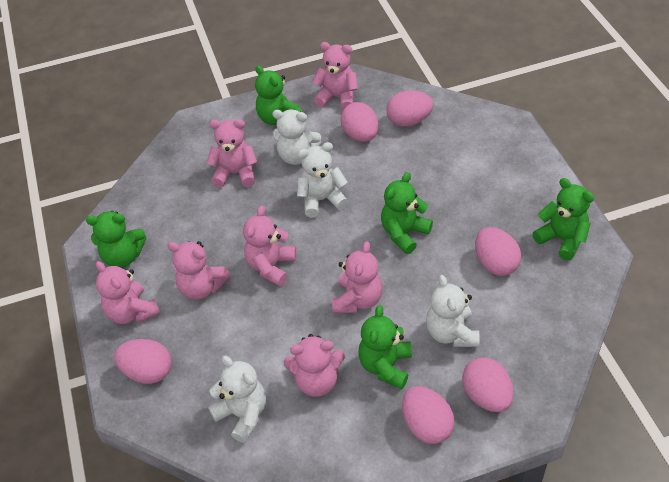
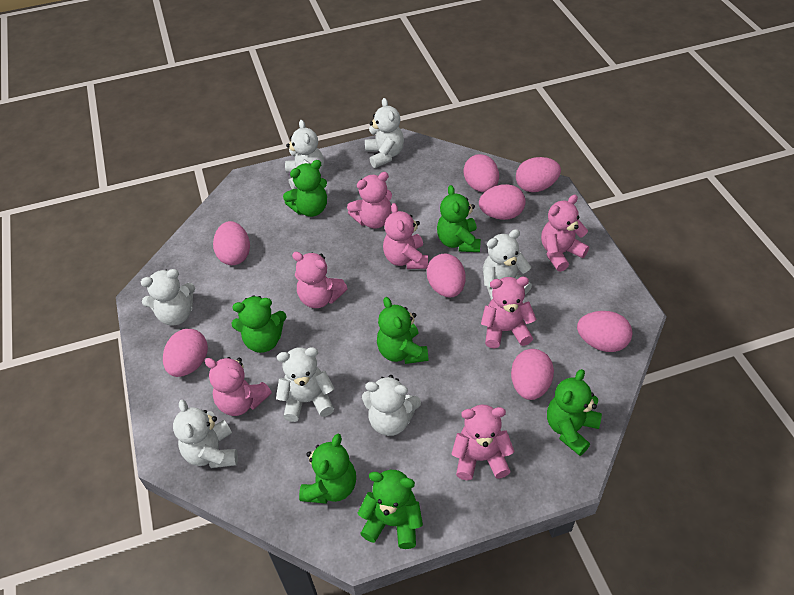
green teddy bear: [86,211,146,267] [255,65,302,125] [358,305,412,389] [381,172,433,254] [532,178,594,261] = 5 -> [231,295,287,353] [283,160,327,217] [299,434,356,504] [358,470,423,549] [377,297,428,364] [437,185,481,252] [547,369,602,456] = 7
pink egg: [114,339,172,384] [341,102,379,142] [386,90,433,127] [402,386,455,444] [462,357,514,412] [475,227,522,276] = 6 -> [163,329,208,377] [213,221,250,265] [427,253,466,297] [464,154,499,192] [479,184,526,220] [511,349,554,400] [516,157,561,192] [577,311,632,352] = 8
white teddy bear: [208,356,266,443] [272,109,321,165] [297,142,348,218] [426,275,480,347] = 4 -> [141,269,195,325] [173,399,238,468] [276,347,335,422] [285,120,324,189] [362,375,421,436] [365,98,404,168] [483,229,532,300] = 7

